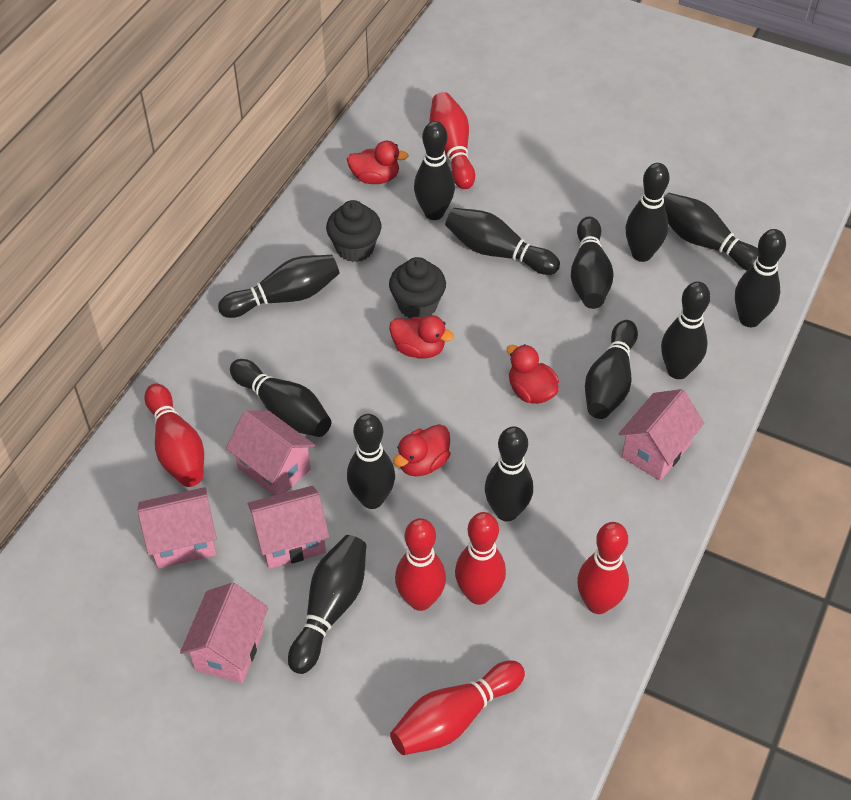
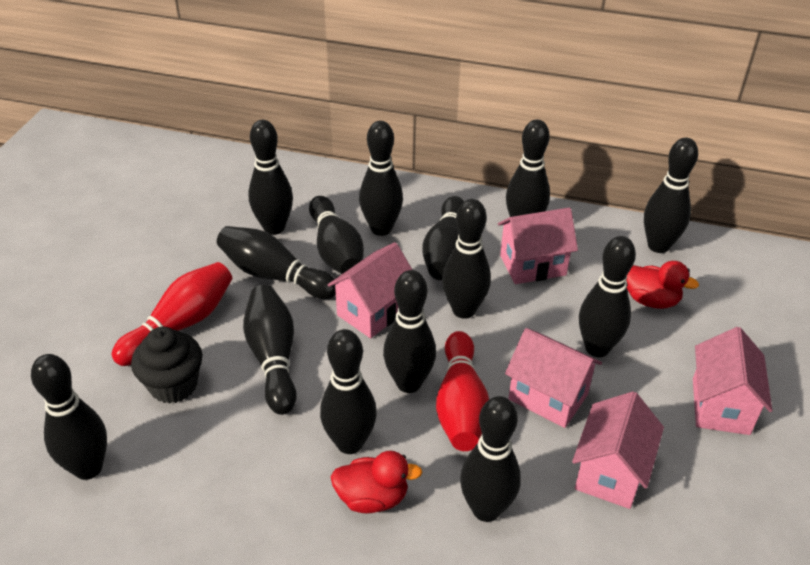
black bowling pin: [218,255,340,318] [230,359,331,437] [288,535,367,674] [347,414,395,509] [414,121,455,220] [445,208,560,275] [485,426,533,521] [571,216,614,309] [585,320,638,419] [626,163,669,262] [661,282,710,379] [663,193,758,271] [735,229,786,327] = 13 -> [31,354,107,480] [217,226,336,299] [243,285,297,415] [248,120,293,235] [309,196,364,274] [320,329,377,454] [359,121,403,236] [383,270,436,393] [422,196,464,280] [442,199,491,319] [460,396,521,522] [506,119,550,217] [579,236,636,357] [644,138,698,253] = 14
black cupcake: [326,200,381,262] [389,257,446,318] = 2 -> [131,327,202,404] = 1
red bowling pin: [145,383,204,487] [390,660,525,755] [395,518,446,611] [429,92,475,189] [455,512,506,605] [577,522,629,614] = 6 -> [112,262,232,366] [436,331,489,451] = 2
red duck: [347,141,409,184] [389,315,454,359] [393,424,450,476] [507,344,559,404] = 4 -> [331,451,422,513] [626,261,699,309] = 2

